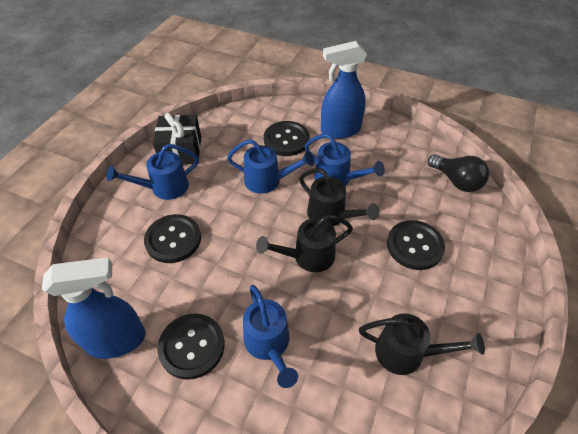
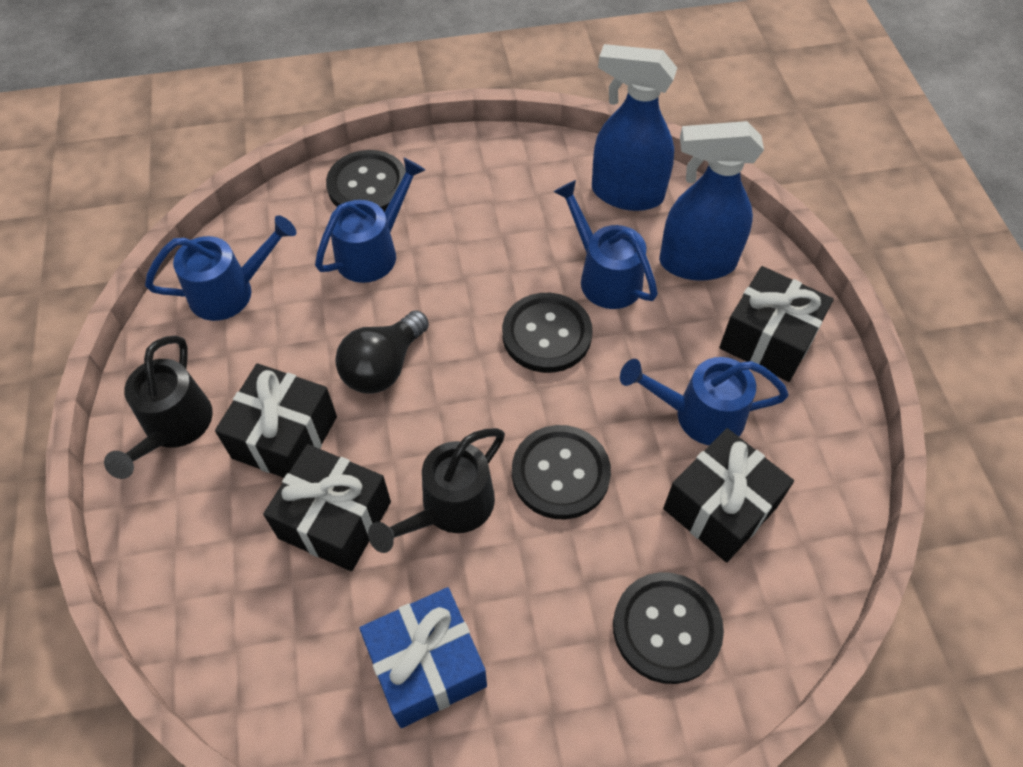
black gift: [153,113,201,165] = 1 -> [215,363,337,478] [263,444,391,571] [663,428,794,562] [719,266,834,382] = 4
black watering can: [256,215,353,272] [299,168,379,226] [359,313,485,375] = 3 -> [104,336,213,479] [368,428,505,553] = 2
blue gift: none = 0 -> [359,587,487,728] = 1

